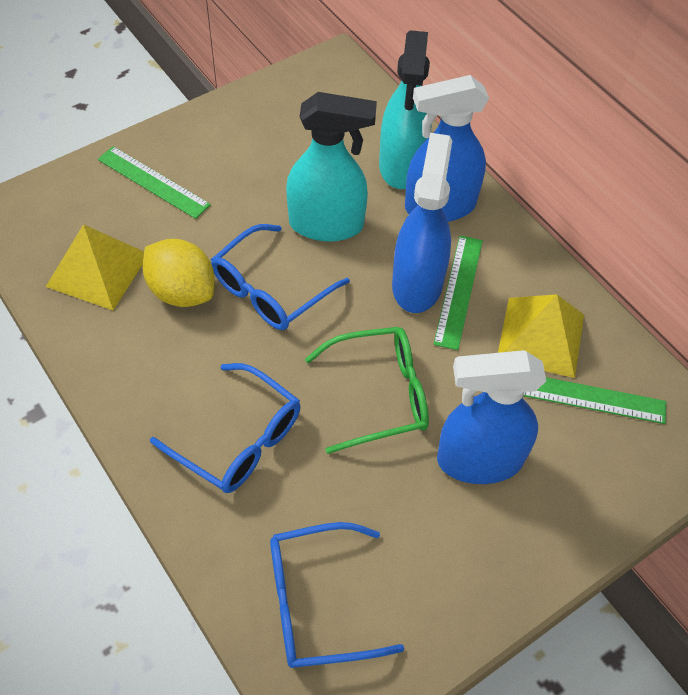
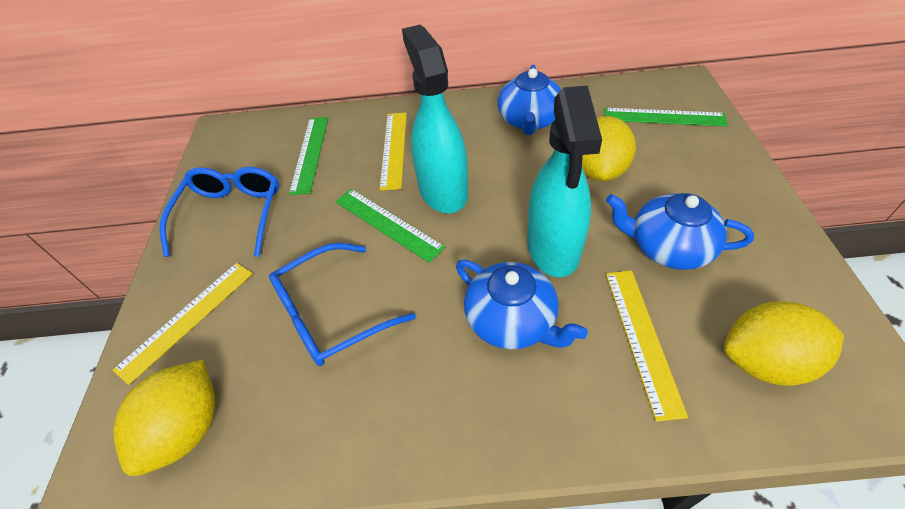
blue glasses: [150,363,300,493] [211,224,350,330] [270,522,404,668] = 3 -> [159,167,279,257] [269,243,416,366] = 2
blue spray bottle: [392,133,452,313] [405,75,489,222] [437,350,546,484] = 3 -> none = 0
blue teapot: none = 0 -> [456,260,588,349] [498,65,561,135] [606,193,754,270] = 3
green glasses: [305,327,429,454] = 1 -> none = 0
yellow lemon: [143,239,215,307] = 1 -> [114,360,215,476] [582,116,636,181] [724,301,844,386] = 3
yellow pyramid: [46,224,144,310] [498,294,584,378] = 2 -> none = 0
yellow ruler: none = 0 -> [113,263,253,385] [379,113,407,190] [606,271,688,422] = 3

